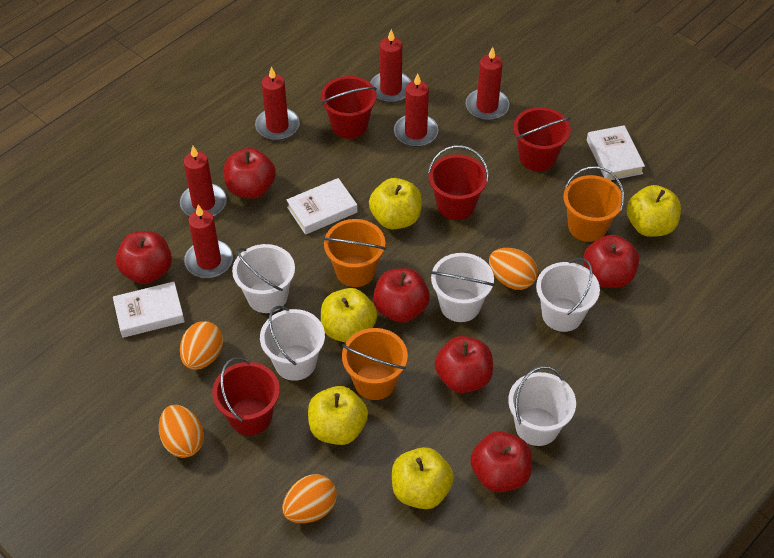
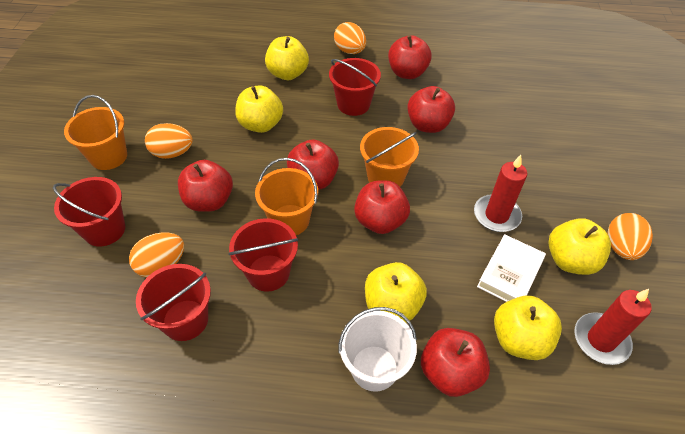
red candle: [180,146,227,217] [184,205,233,278] [255,67,300,141] [370,29,411,103] [394,73,438,147] [465,47,509,121] = 6 -> [474,155,527,232] [574,289,652,365] = 2
white book: [113,282,185,338] [287,178,358,235] [587,125,645,180] = 3 -> [477,234,546,302] = 1
white bucket: [232,244,295,313] [260,306,325,381] [431,253,495,322] [508,366,576,446] [536,258,600,332] = 5 -> [338,307,417,392] = 1

